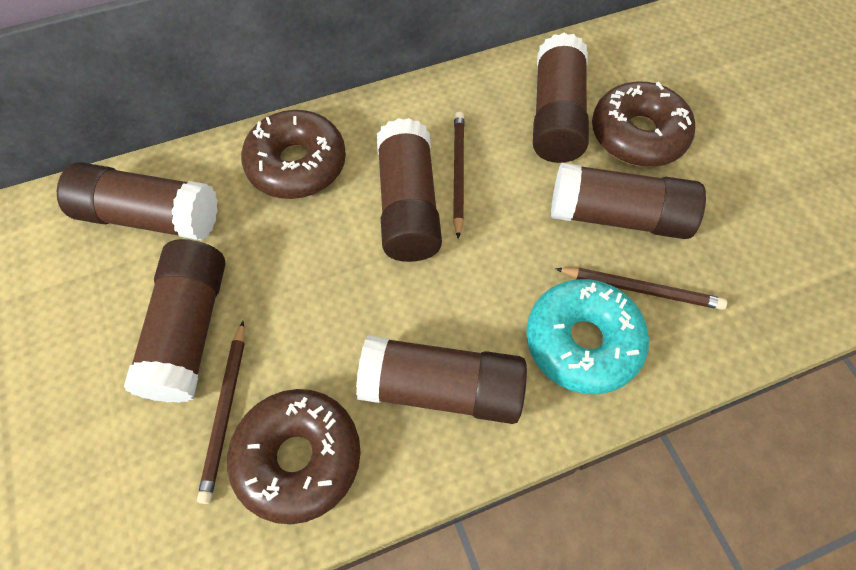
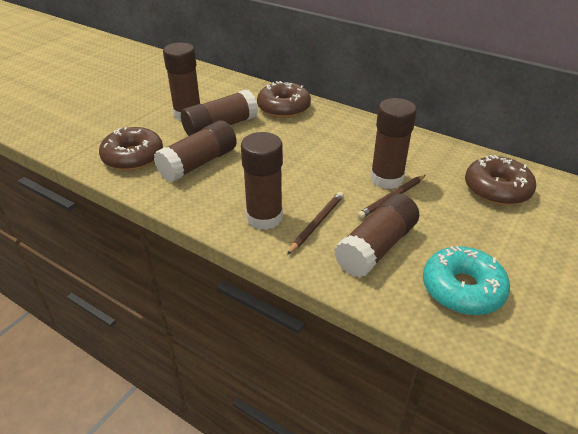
brown pencil: [197,321,245,504] [453,112,465,239] [555,268,727,310] = 3 -> [287,192,344,255] [357,175,426,219] = 2

